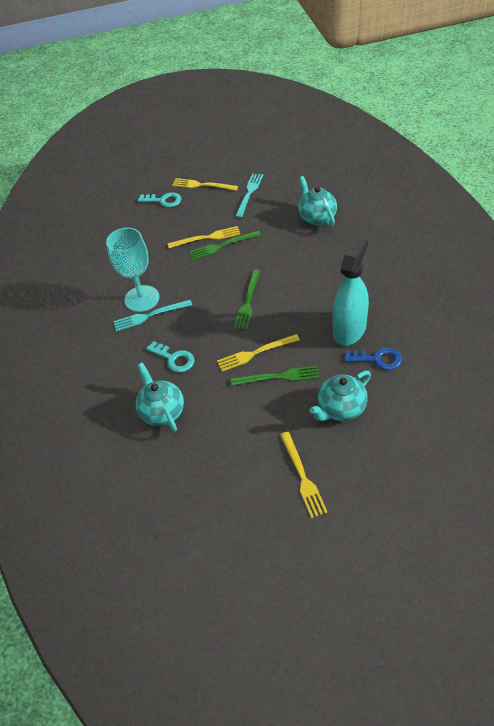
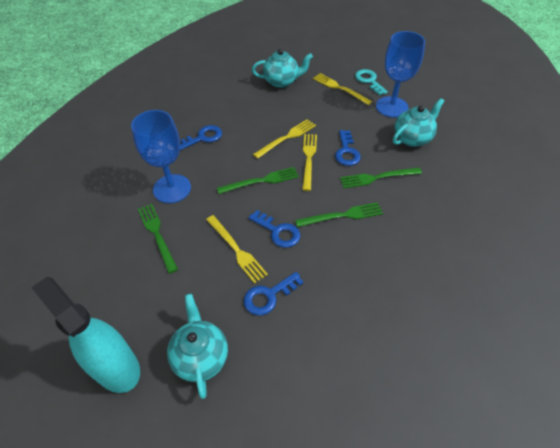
blue goblet: none = 0 -> [131,110,191,203] [376,31,425,118] = 2
blue key: [344,347,402,370] = 1 -> [180,125,222,150] [244,272,304,315] [249,210,300,248] [335,130,361,166] = 4
green fork: [189,231,261,260] [231,366,320,386] [234,269,261,330] = 3 -> [138,204,178,274] [217,167,299,194] [295,202,383,227] [340,168,422,188] = 4
turquoise fork: [113,300,192,331] [235,173,263,218] = 2 -> none = 0
turquoise goblet: [106,228,159,312] = 1 -> none = 0
turquoise key: [138,192,181,208] [146,341,194,373] = 2 -> [355,69,388,95] = 1

